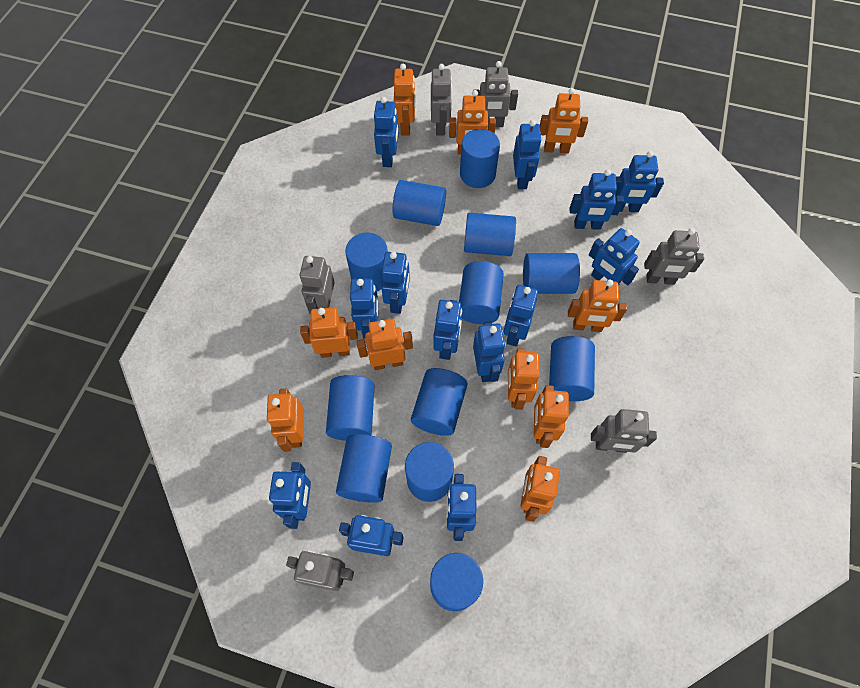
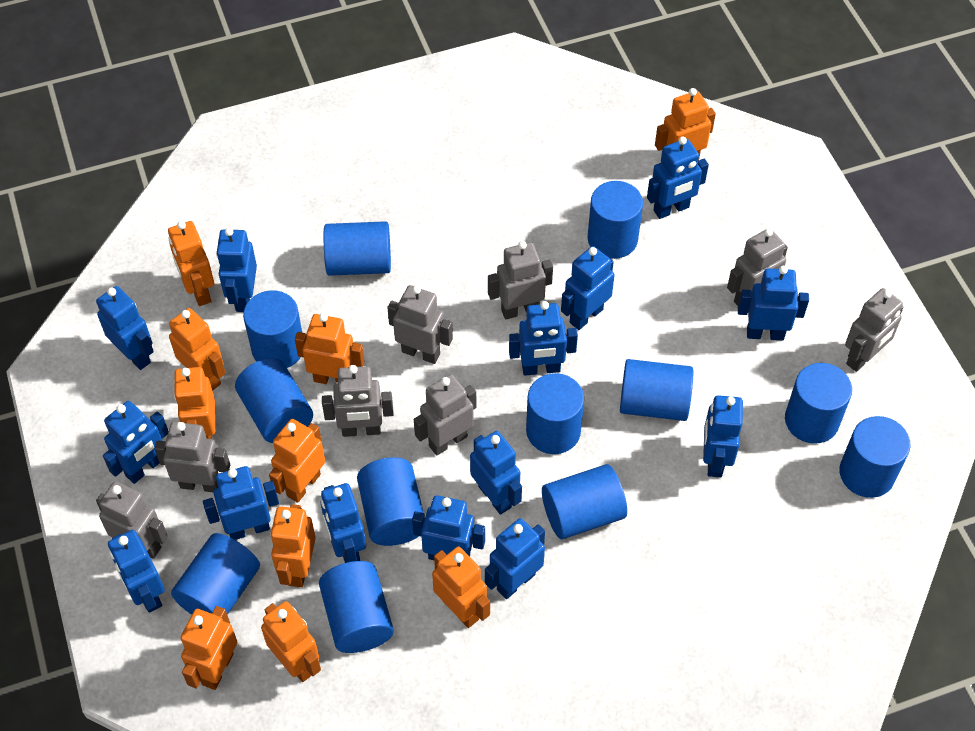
blue robot: [269,462,311,529] [339,515,404,556] [350,278,378,338] [374,97,399,167] [381,252,410,314] [433,300,462,360] [446,474,476,541] [473,322,506,382] [503,285,538,347] [513,120,542,189] [569,169,624,230] [589,228,640,285] [615,151,664,212] = 13 -> [96,286,154,370] [103,401,168,484] [108,530,165,613] [203,466,279,540] [216,228,257,312] [321,483,366,563] [412,495,485,560] [470,431,522,515] [485,518,545,599] [509,301,578,376] [561,246,615,330] [647,136,709,219] [703,395,743,477] [738,266,809,340] = 14
grey robot: [286,551,354,591] [299,256,335,314] [431,64,452,136] [472,61,518,127] [591,409,657,453] [644,228,704,285] = 6 -> [96,481,168,559] [154,422,230,492] [322,365,394,437] [387,285,453,364] [414,374,477,455] [488,241,553,320] [727,228,788,306] [845,288,904,372] = 8

